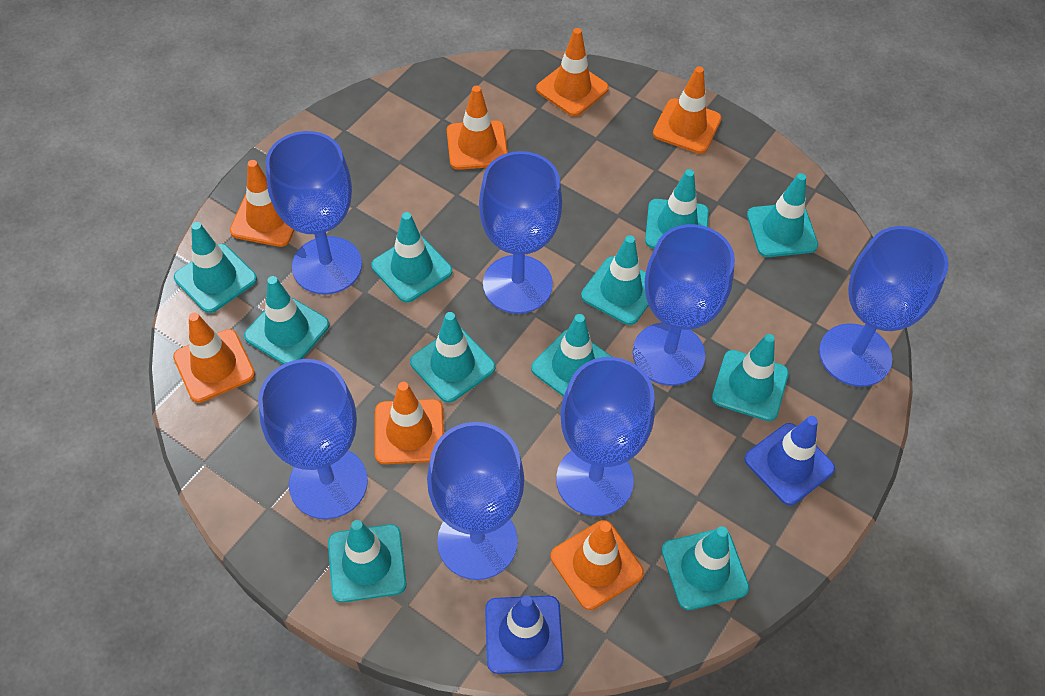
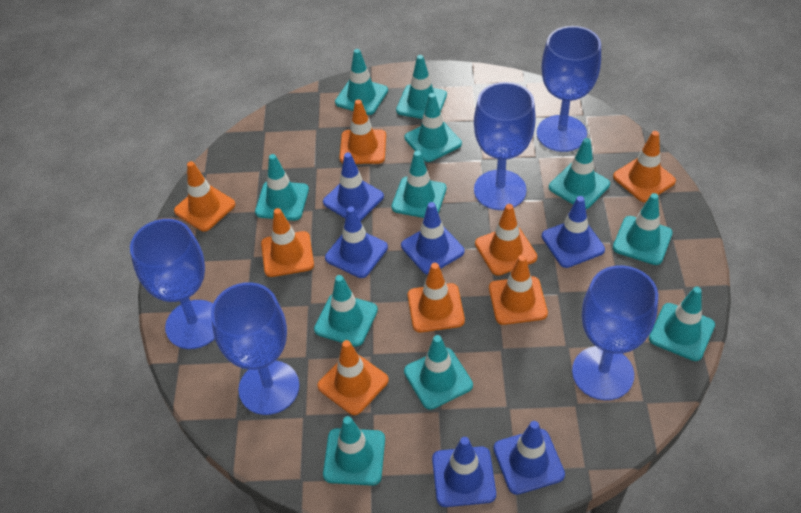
blue goblet: [258,359,368,519] [266,131,362,295] [427,422,524,580] [479,151,562,314] [556,357,655,516] [633,224,735,386] [819,226,949,387] = 7 -> [130,219,215,349] [211,282,299,415] [474,82,536,210] [537,26,601,152] [572,265,658,400] = 5
blue traffic cone: [485,595,564,674] [744,416,835,505] = 2 -> [323,152,384,221] [325,206,388,278] [401,202,464,275] [432,437,496,507] [493,421,565,495] [542,196,605,268] = 6
orange traffic cone: [173,313,255,403] [230,160,294,247] [375,382,444,464] [447,86,508,170] [536,28,609,116] [551,520,644,610] [653,66,722,154] = 7 -> [174,161,236,231] [261,208,314,277] [317,340,389,415] [339,99,386,164] [408,263,465,332] [475,204,537,276] [489,255,548,325] [613,131,676,202] = 8

